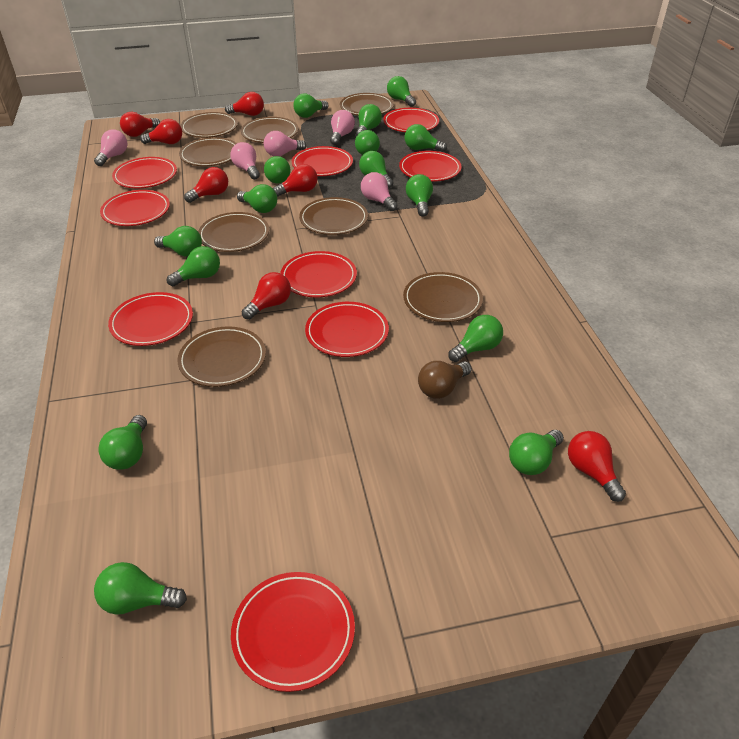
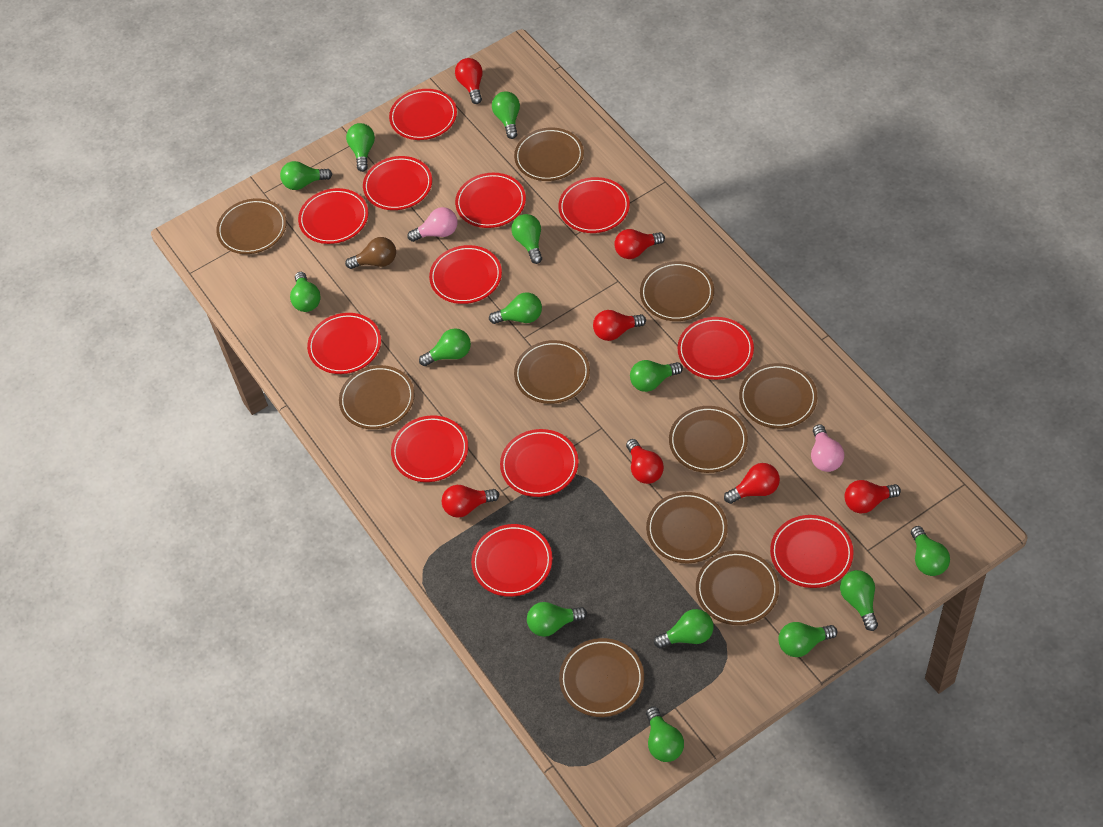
brown plate: [177,326,266,387] [179,137,237,166] [181,112,238,138] [198,212,269,252] [241,117,298,143] [299,197,368,235] [340,93,394,115] [403,272,483,322] = 8 -> [216,198,287,254] [339,365,415,429] [514,128,584,181] [514,340,590,404] [559,638,644,717] [640,261,714,321] [646,492,728,563] [669,406,748,473] [696,550,779,625] [739,363,817,429] = 10
green light bulb: [94,562,187,615] [98,415,147,470] [154,226,202,257] [167,246,220,286] [237,184,277,213] [264,156,290,183] [293,93,328,118] [355,130,380,155] [356,104,382,136] [359,151,394,188] [387,76,416,107] [404,124,447,152] [406,174,433,217] [448,315,503,362] [509,430,564,475] = 15 -> [280,161,332,190] [290,272,321,312] [346,123,375,172] [419,328,471,366] [489,293,542,324] [492,91,520,139] [511,214,542,264] [527,602,587,637] [630,360,683,392] [646,706,684,762] [654,609,713,648] [778,622,838,657] [840,570,878,631] [911,526,950,576] = 14
pink light bulb: [94,129,128,166] [230,142,260,180] [264,131,306,156] [330,110,355,145] [361,172,398,211] = 5 -> [407,207,458,242] [811,424,844,472] = 2
red plate: [100,190,170,226] [108,292,193,346] [112,157,177,188] [231,572,355,692] [281,251,357,297] [292,146,353,176] [305,302,389,357] [383,108,439,132] [399,151,461,182] = 9 -> [298,188,368,244] [307,313,381,374] [363,156,432,210] [389,89,457,140] [391,415,468,482] [429,245,502,304] [455,173,526,228] [471,524,553,597] [500,429,579,497] [558,177,630,233] [677,317,754,380] [770,515,854,588] = 12

